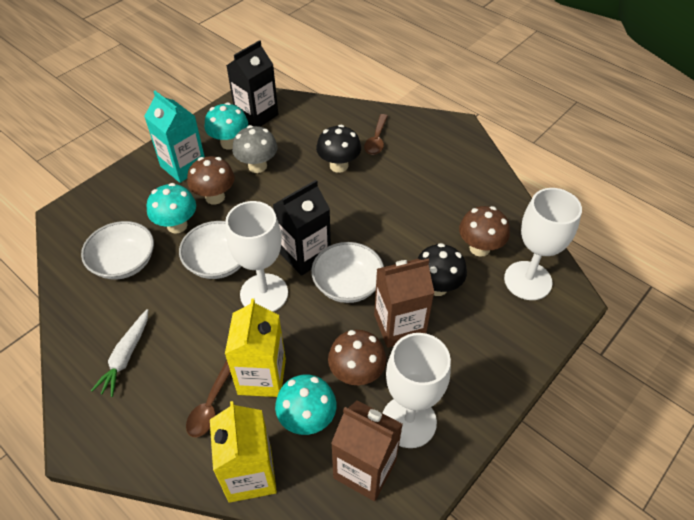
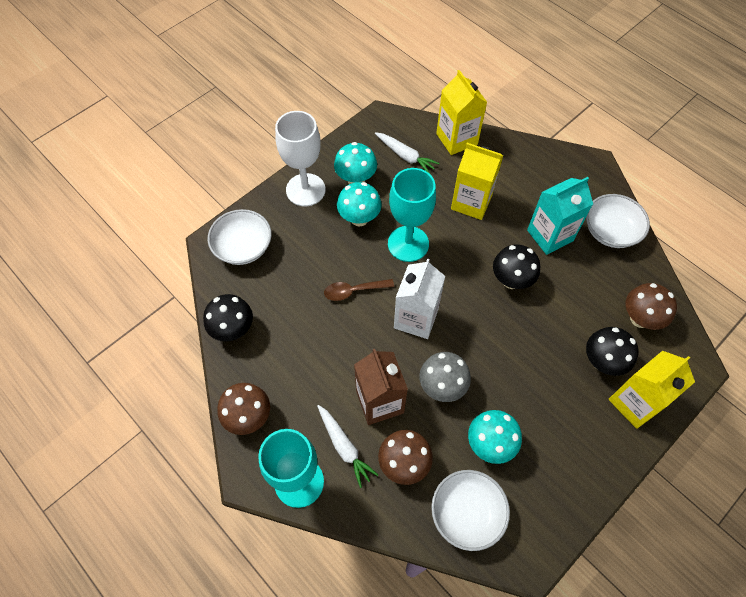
black carton: [226,40,279,127] [273,180,331,276] = 2 -> none = 0
black mushroom: [316,125,361,173] [417,243,467,296] = 2 -> [203,294,253,341] [493,245,540,289] [586,327,639,376] = 3
brown carton: [331,401,403,501] [374,259,434,348] = 2 -> [354,349,408,425] = 1
brown spoon: [186,360,231,438] [364,114,388,155] = 2 -> [324,279,394,301] = 1
turquoise goblet: none = 0 -> [258,429,324,508] [388,168,436,262] = 2
white carrot: [91,309,148,397] = 1 -> [317,405,378,488] [375,132,439,174] = 2
white carton: none = 0 -> [394,258,445,339] = 1
white goblet: [225,201,288,312] [383,333,451,448] [504,188,582,300] = 3 -> [275,111,326,206] = 1
yellow carton: [210,401,277,503] [225,298,286,397] = 2 -> [436,70,487,155] [451,143,503,220] [608,351,695,429] = 3

